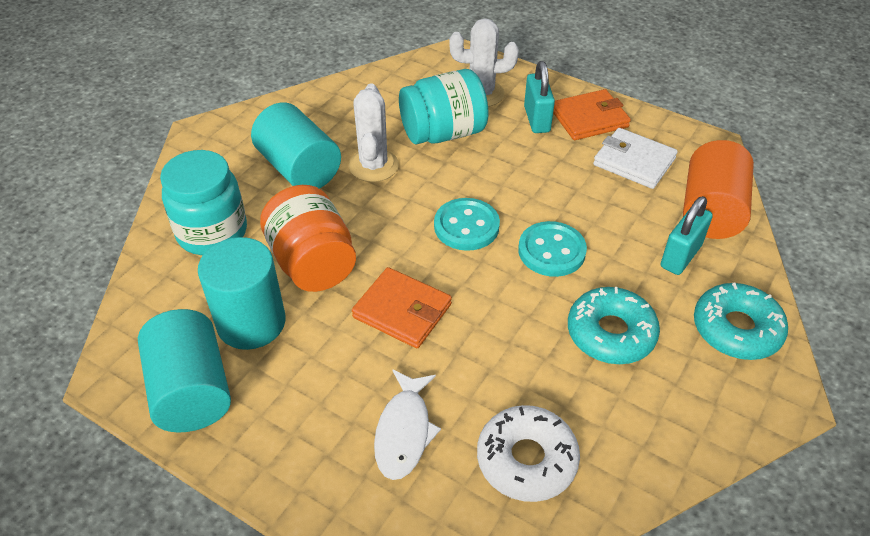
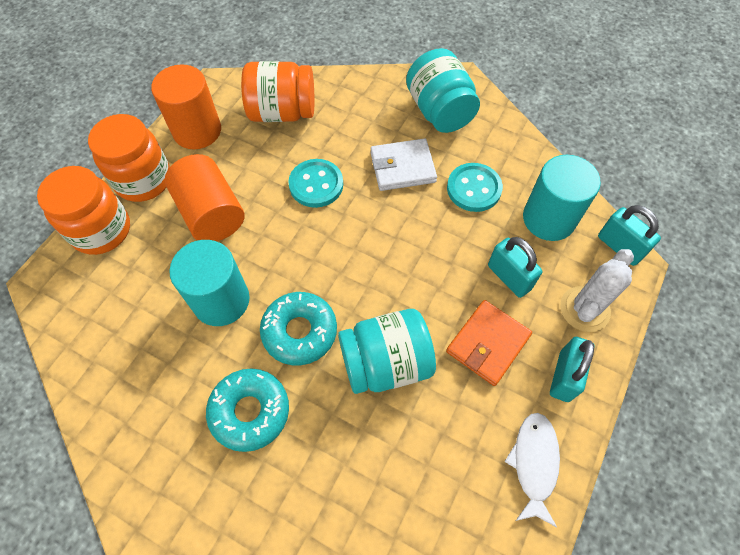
orange cylinder: [683,140,754,239] = 1 -> [151,65,221,149] [165,154,244,241] = 2
orange jar: [260,185,356,292] = 1 -> [37,166,130,255] [88,114,170,202] [241,61,314,122] = 3
orange wallet: [352,267,452,348] [553,89,631,140] = 2 -> [446,300,532,386] = 1
turquoise cylinder: [138,309,231,433] [198,237,286,350] [251,102,341,188] = 3 -> [169,240,250,326] [523,155,601,241] = 2
turquoise padlock: [524,61,555,133] [661,196,713,275] = 2 -> [488,237,542,298] [550,337,595,402] [598,205,661,266] = 3
white cactus: [349,83,399,182] [449,18,519,107] = 2 -> [560,249,634,332] = 1
white donut: [477,405,580,502] = 1 -> none = 0

